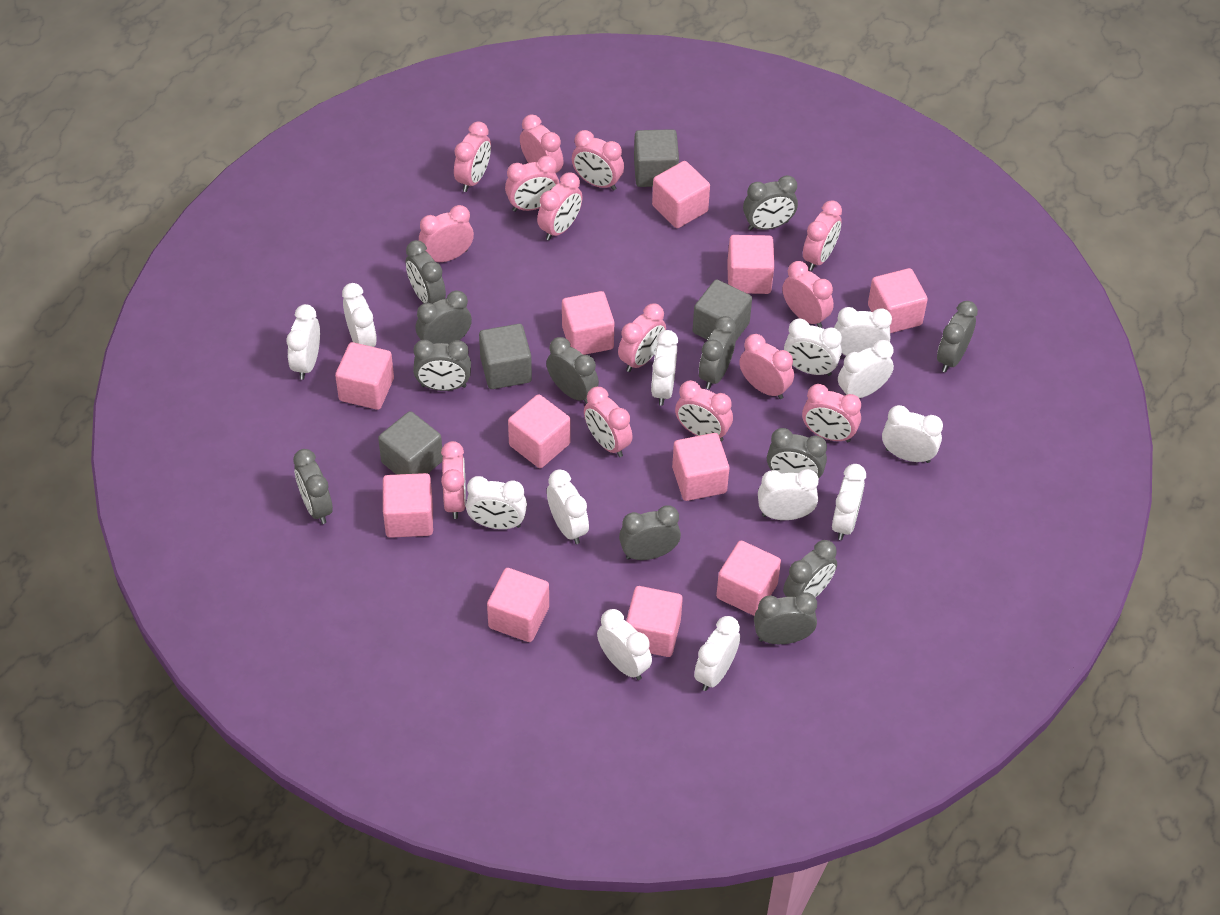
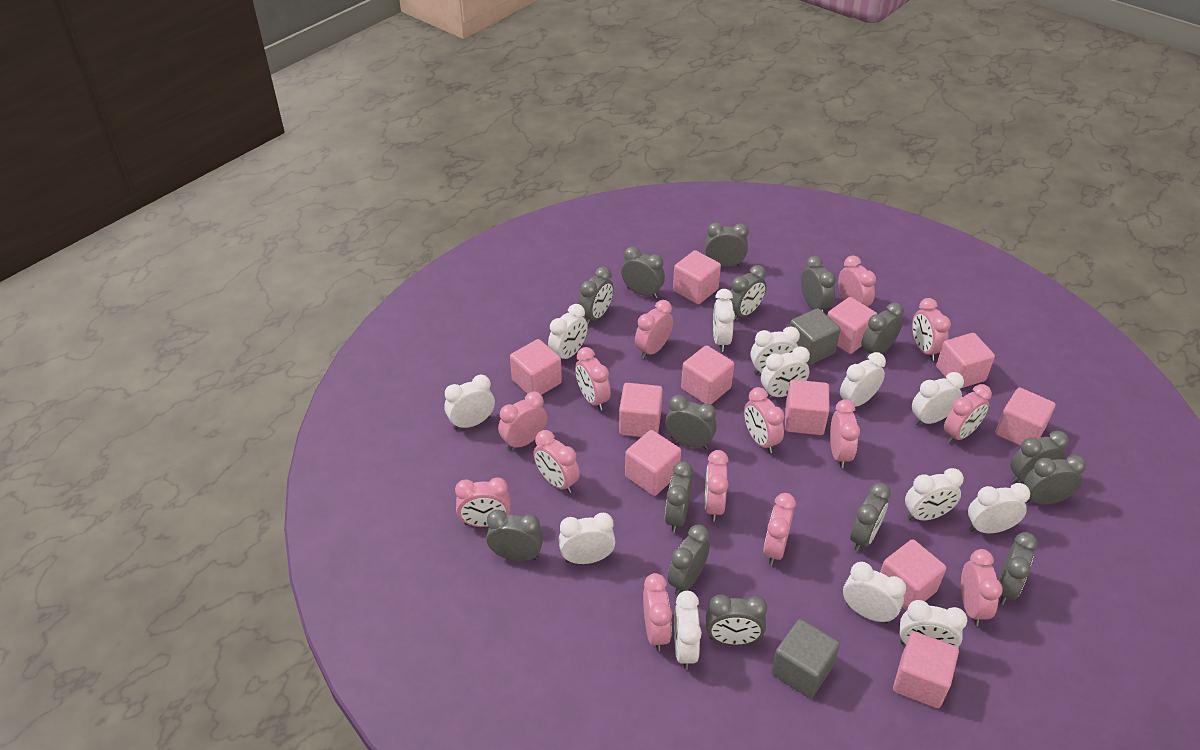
grey clock: [293,449,333,524] [406,240,446,304] [413,340,471,391] [416,290,472,344] [546,337,599,404] [619,505,681,560] [699,316,736,389] [743,175,798,230] [754,592,817,644] [767,428,827,478] [783,540,837,598] [937,301,978,372] = 12 -> [486,510,543,561] [579,267,613,326] [621,247,665,298] [665,395,717,449] [665,461,693,533] [668,525,710,595] [705,223,749,267] [706,594,767,645] [730,265,766,321] [801,256,836,313] [850,482,891,551] [861,302,904,359] [998,532,1038,605] [1010,431,1069,484] [1024,455,1086,505] = 15
grey cube: [378,411,443,475] [479,324,532,389] [634,129,679,187] [693,279,752,340] = 4 -> [771,619,840,698] [790,308,841,365] = 2

